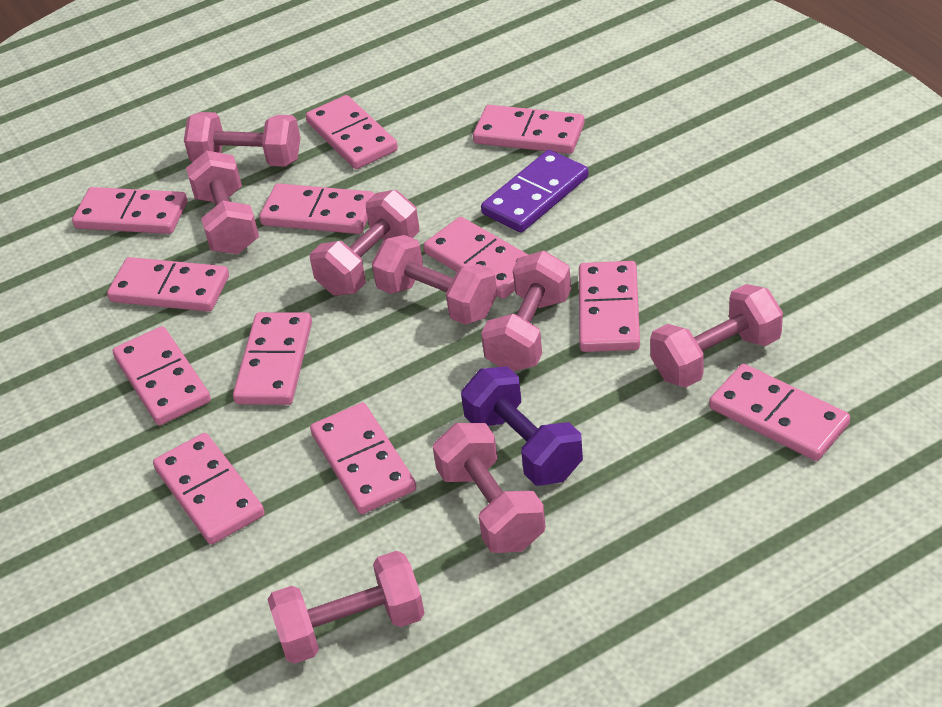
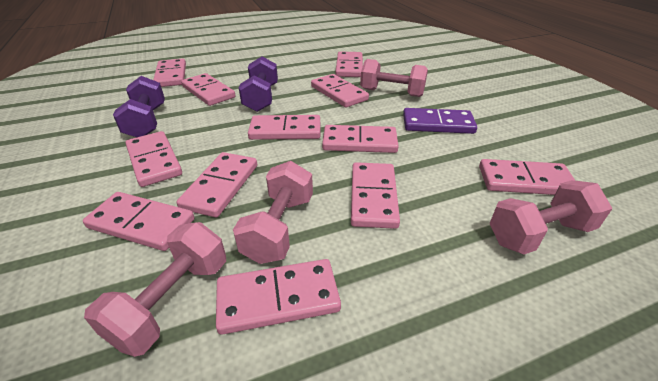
pink dumbbell: [184,112,301,167] [186,151,259,254] [268,551,424,664] [310,190,419,296] [372,235,497,325] [432,423,546,553] [481,251,571,371] [650,284,783,388] = 8 -> [84,222,226,357] [233,161,313,264] [360,59,428,97] [489,180,613,255] = 4
purple dumbbell: [461,366,583,486] = 1 -> [113,76,165,137] [239,56,278,112] = 2

